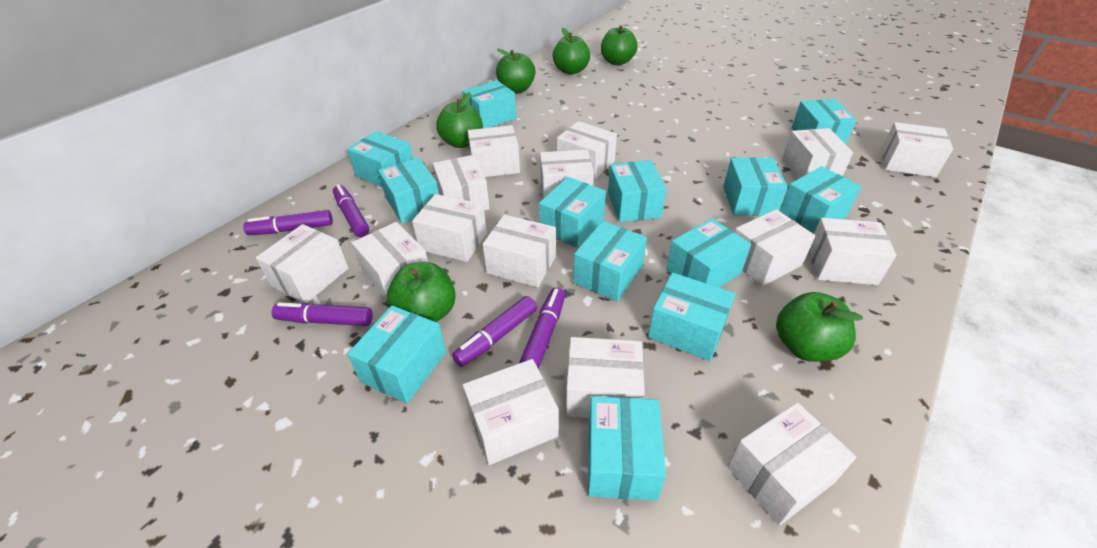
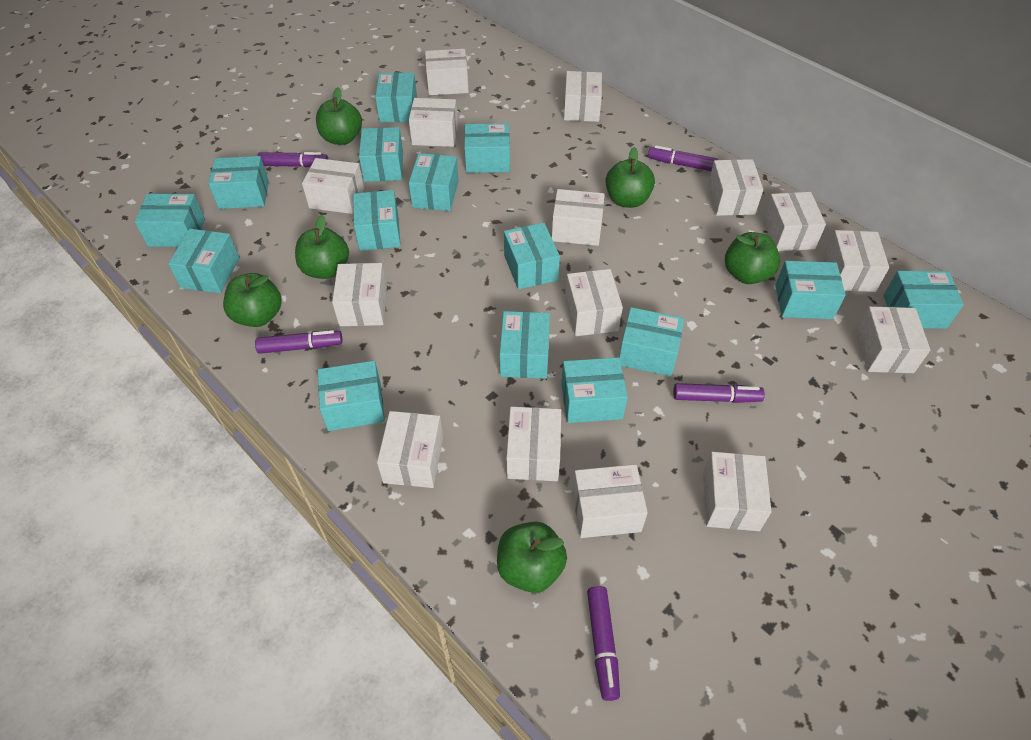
turquoise box: [347,131,413,188] [347,305,446,404] [378,158,439,224] [462,80,516,128] [539,177,606,248] [573,221,647,302] [588,396,666,501] [608,160,667,222] [648,272,735,361] [666,218,751,288] [723,157,788,216] [780,166,862,233] [792,99,857,144] = 13 -> [135,194,205,247] [168,229,239,293] [208,156,269,209] [318,361,385,431] [353,190,401,251] [359,127,403,182] [375,72,417,122] [409,153,459,211] [464,123,510,173] [500,311,550,379] [504,223,560,289] [561,357,628,423] [619,307,684,376] [775,261,846,319] [884,271,964,329] = 15

